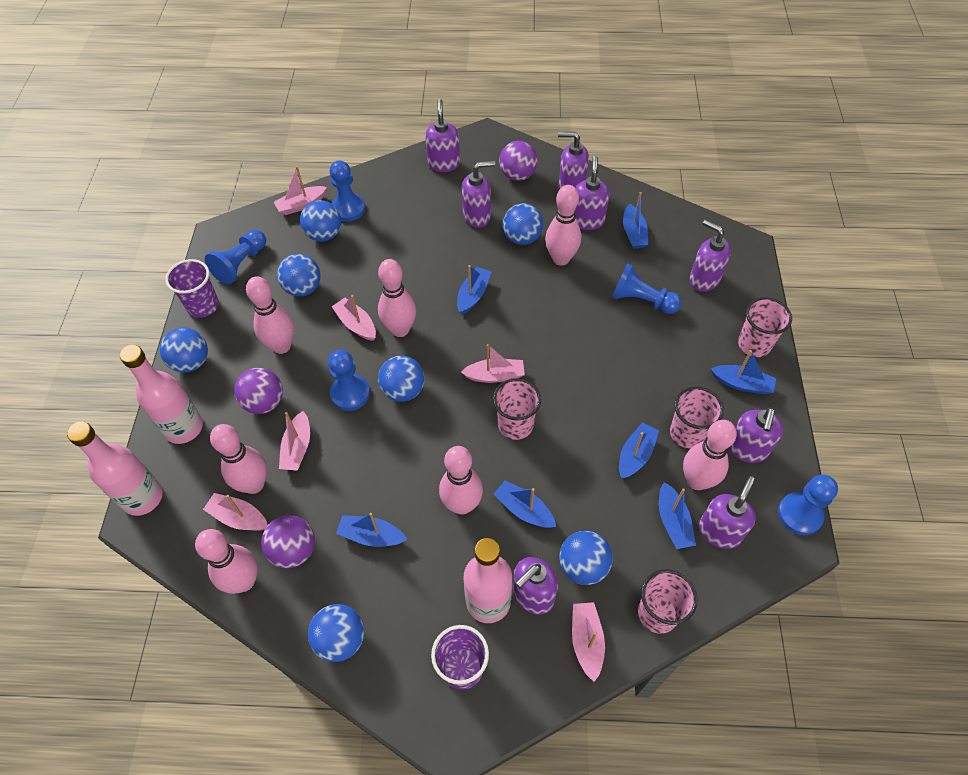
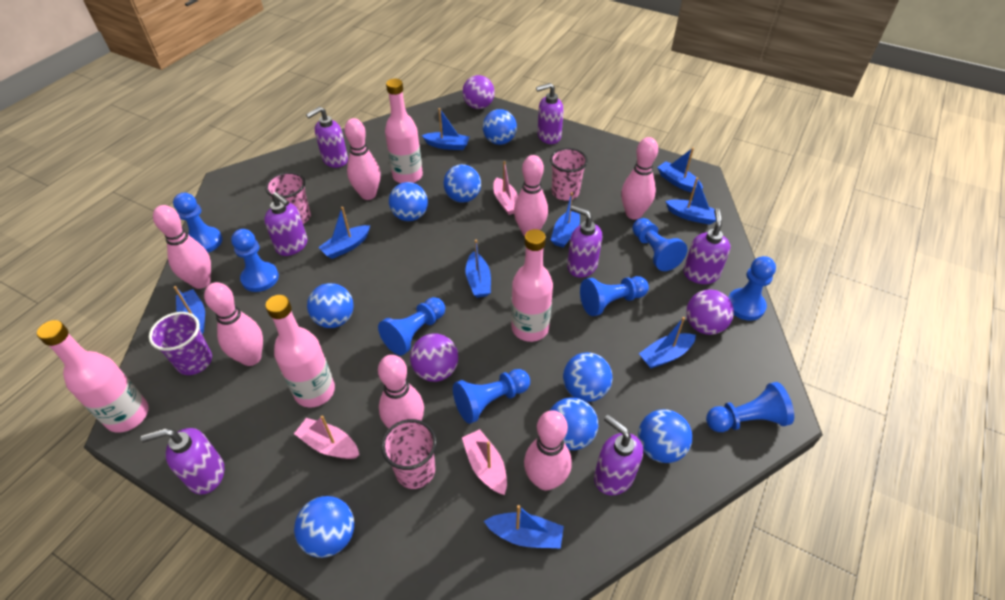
blue ball: [160,327,208,373] [277,254,321,296] [300,200,341,242] [308,604,364,662] [378,356,425,402] [503,203,543,245] [559,531,613,585] = 7 -> [294,496,354,558] [307,283,354,328] [389,182,428,221] [443,164,481,203] [483,109,517,145] [550,398,598,450] [563,352,612,402] [638,409,692,463] = 8
blue boat: [336,513,407,547] [457,265,491,315] [493,480,556,528] [619,422,659,479] [623,192,648,249] [659,482,696,549] [711,350,776,394] = 7 -> [174,286,205,335] [318,207,370,259] [422,108,469,150] [466,240,491,298] [484,505,564,548] [551,192,580,248] [639,317,696,369] [657,148,703,193] [666,177,716,225] = 9
blue pawn: [205,230,266,285] [328,350,370,411] [330,160,365,222] [612,263,682,314] [778,474,838,535] = 5 -> [173,193,222,253] [231,229,279,292] [378,297,445,355] [453,369,530,424] [580,276,649,316] [633,218,687,271] [706,382,794,432] [728,256,776,320] = 8
pink boat: [203,493,268,531] [274,166,327,215] [279,411,310,471] [332,295,376,341] [461,344,525,383] [572,602,605,682] = 6 -> [294,415,359,459] [462,429,507,495] [493,161,518,215] = 3
pink bottle: [67,421,163,516] [120,345,203,444] [464,538,512,623] = 3 -> [37,320,149,433] [265,295,335,407] [385,79,423,183] [511,229,553,342] = 4
pink cup: [493,378,541,440] [638,569,698,634] [670,387,724,448] [738,297,792,357] = 4 -> [265,172,311,224] [381,419,437,489] [550,148,588,201] = 3
purple cup: [165,259,219,318] [431,625,489,690] = 2 -> [149,312,212,375] = 1
purple soap dispenser: [425,99,460,172] [462,161,495,228] [513,557,558,615] [558,132,589,189] [575,156,610,230] [689,220,731,292] [699,476,756,549] [729,407,783,463] = 8 -> [140,428,224,494] [264,192,308,256] [306,107,348,168] [536,83,564,144] [567,206,602,278] [594,415,643,495] [683,208,731,284] = 7

